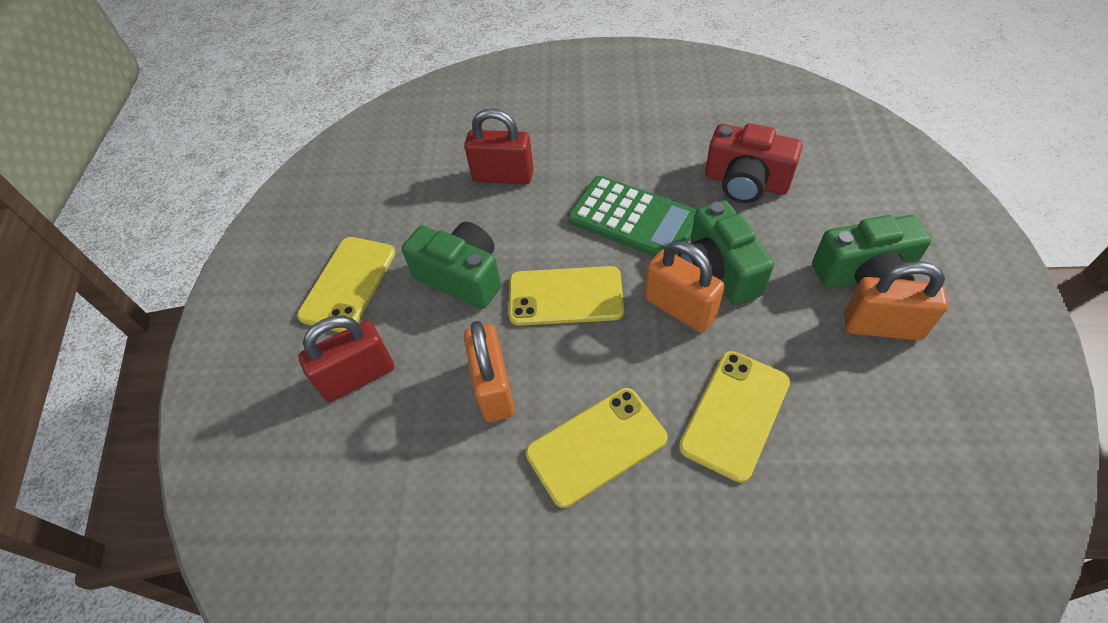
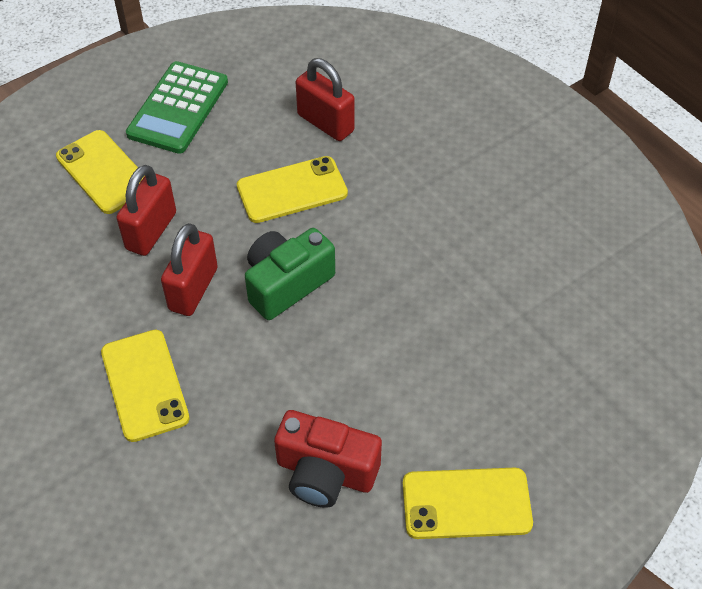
green camera: [402,222,501,309] [678,200,774,305] [812,215,931,288] = 3 -> [245,228,335,320] = 1
orange padlock: [464,321,515,422] [645,241,725,333] [844,261,948,340] = 3 -> none = 0
red padlock: [298,316,394,402] [464,108,534,184] = 2 -> [117,165,176,256] [161,223,218,316] [296,58,355,141] = 3

